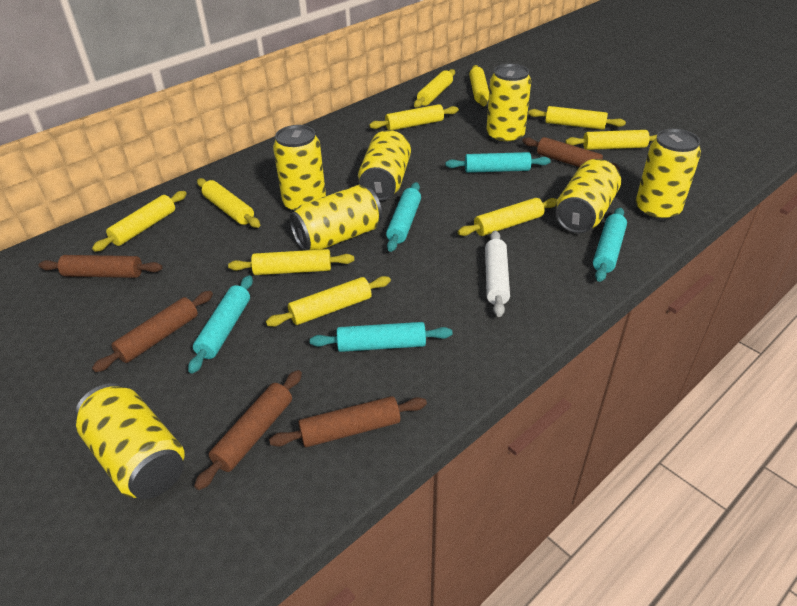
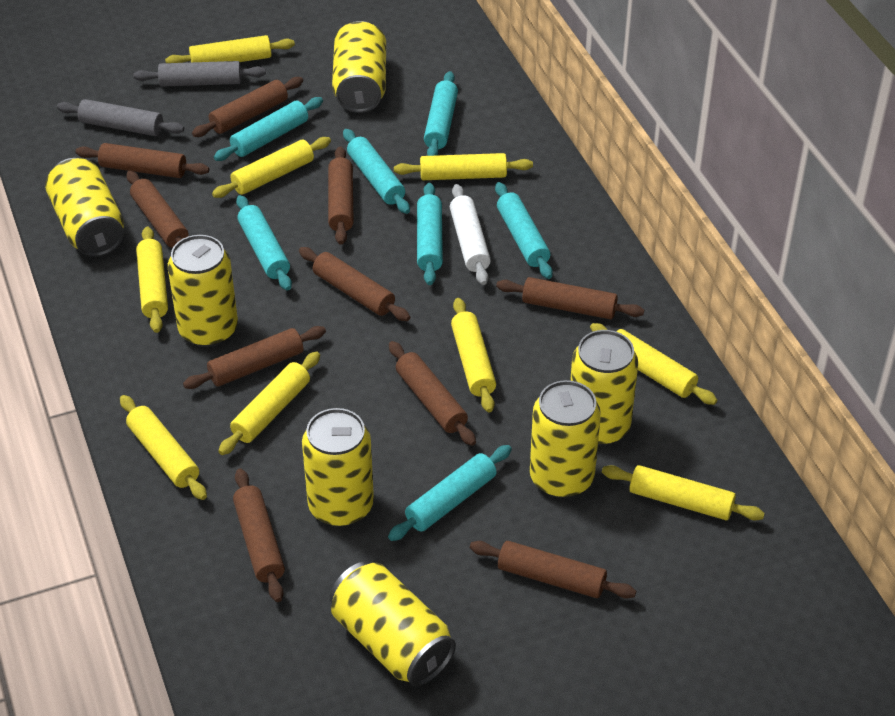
brown rolling pin: [39,255,163,278] [92,291,213,372] [194,370,302,490] [269,396,427,447] [522,137,620,171] = 5 -> [75,143,209,178] [127,171,189,248] [183,326,326,389] [192,77,303,137] [233,468,285,602] [299,247,410,321] [328,146,354,245] [389,341,476,446] [470,541,636,599] [496,277,644,319] = 10
grey rolling pin: none = 0 -> [57,99,184,136] [133,61,266,87] = 2
turquoise rolling pin: [188,275,253,374] [310,322,452,352] [386,182,421,252] [445,152,551,173] [593,208,627,282] = 5 -> [214,97,323,161] [236,195,292,291] [343,129,410,214] [388,445,512,541] [417,183,443,285] [424,71,458,156] [495,182,553,279] = 7
yellow rolling pin: [92,191,187,252] [197,178,260,228] [228,249,354,275] [266,276,391,327] [369,104,459,130] [414,69,455,108] [458,198,558,236] [469,65,489,106] [528,106,626,130] [566,130,657,150] = 10 -> [120,395,207,500] [136,227,168,333] [165,35,295,63] [212,137,331,198] [218,351,320,455] [394,153,533,180] [451,298,496,412] [590,323,717,405] [602,465,765,521] = 9

